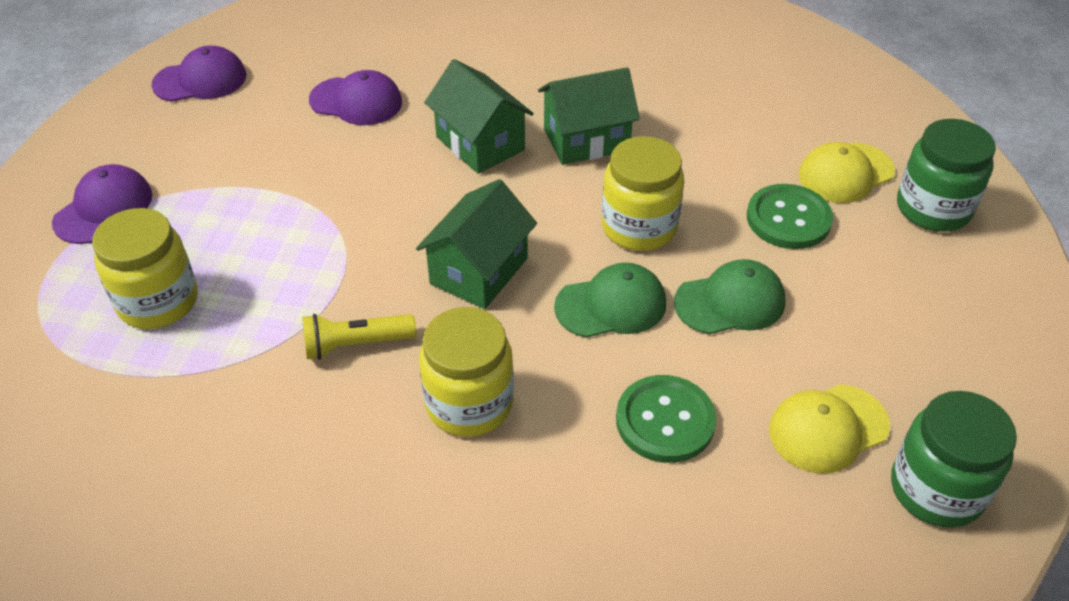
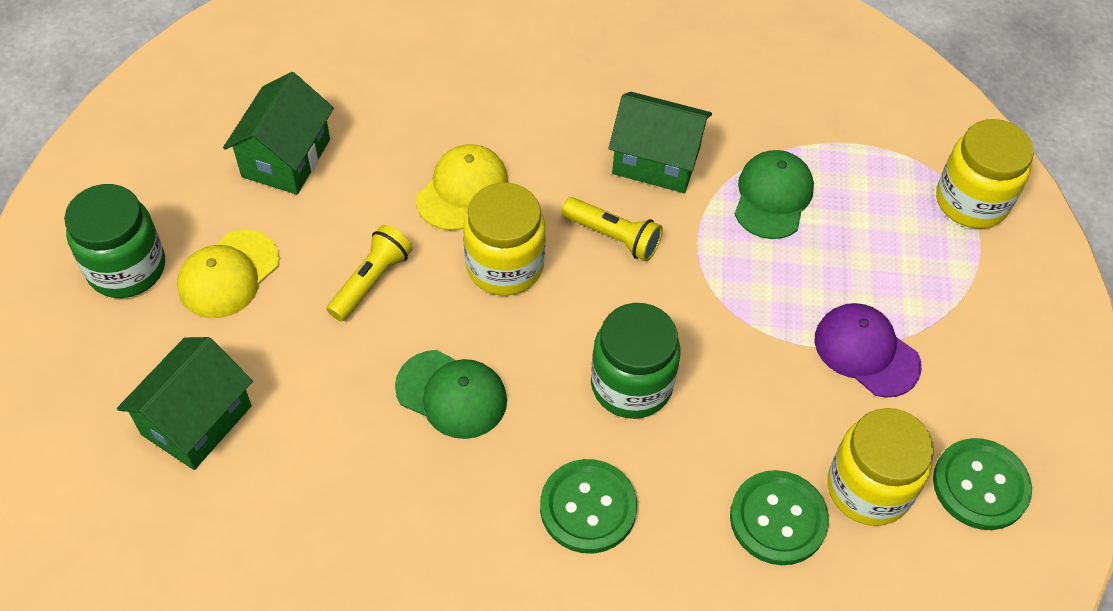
green button: [616,375,716,463] [747,184,833,249] = 2 -> [540,459,637,554] [730,470,829,565] [933,438,1032,530] = 3
purple cap: [52,164,153,244] [151,45,246,102] [309,70,402,125] = 3 -> [815,303,922,398] = 1
yellow flashlight: [302,314,416,360] = 1 -> [327,225,412,321] [562,197,663,261] = 2

